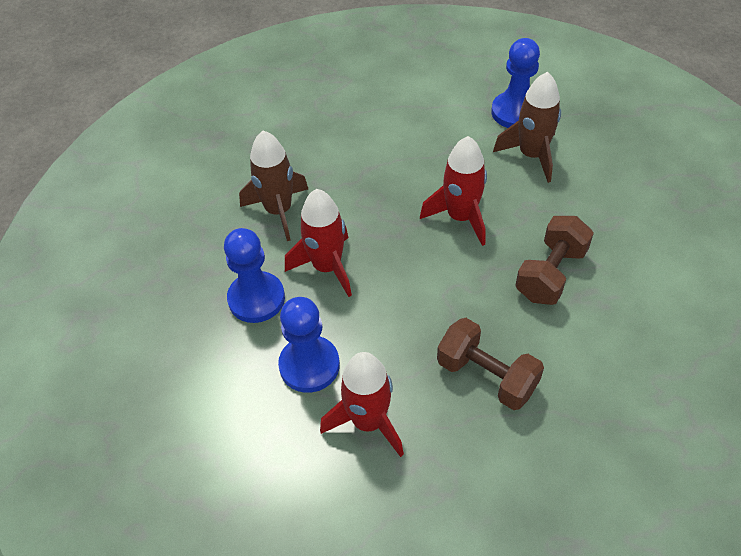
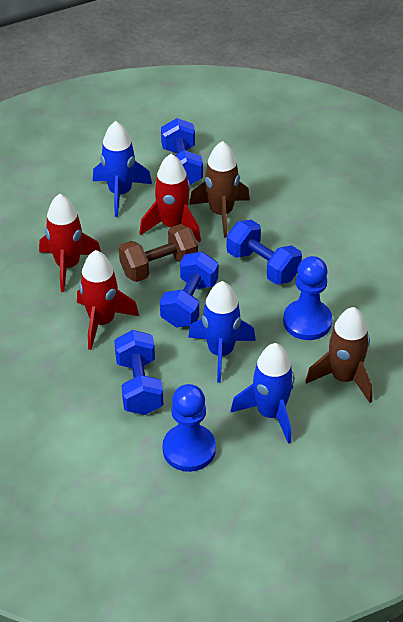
blue dumbbell: none = 0 -> [114,330,163,415] [160,252,218,328] [161,118,203,185] [227,220,302,285] = 4
blue pawn: [224,228,285,323] [278,297,340,393] [491,38,540,128] = 3 -> [162,384,216,472] [283,256,332,340] = 2
blue rocket: none = 0 -> [93,121,152,217] [188,281,256,383] [230,343,294,444] = 3
brown dumbbell: [437,318,544,410] [515,216,594,305] = 2 -> [119,224,198,282] = 1

